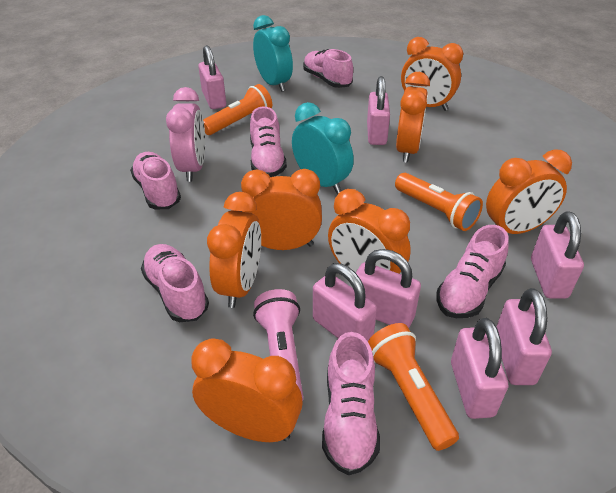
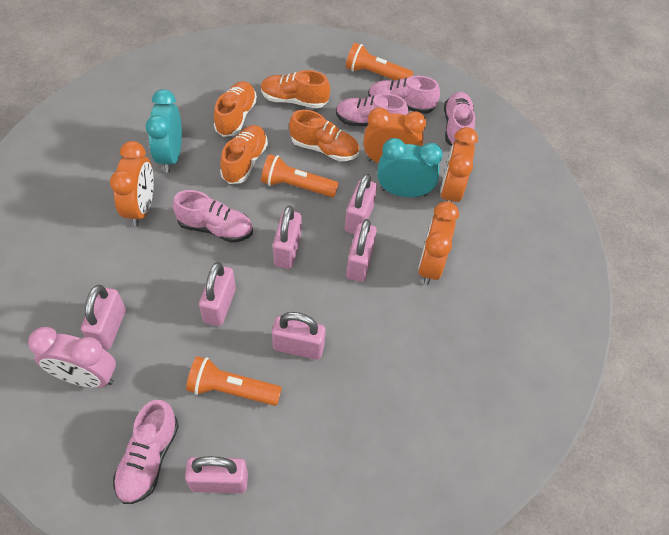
orange clock: [191,338,303,442] [207,192,261,308] [241,169,322,250] [328,189,411,274] [396,72,430,163] [401,37,463,111] [486,149,572,234] = 7 -> [110,141,154,227] [363,107,426,163] [418,201,459,285] [440,127,478,202] = 4
orange shoe: none = 0 -> [214,81,257,137] [220,125,268,184] [261,70,330,108] [289,110,359,161] = 4
pink flashlight: [253,289,304,402] = 1 -> none = 0
pink shoe: [130,152,181,209] [141,244,209,322] [250,106,287,177] [303,49,353,88] [322,332,380,475] [436,225,509,318] = 6 -> [113,400,179,504] [173,190,253,243] [336,94,408,127] [368,76,440,114] [444,92,475,146] = 5

